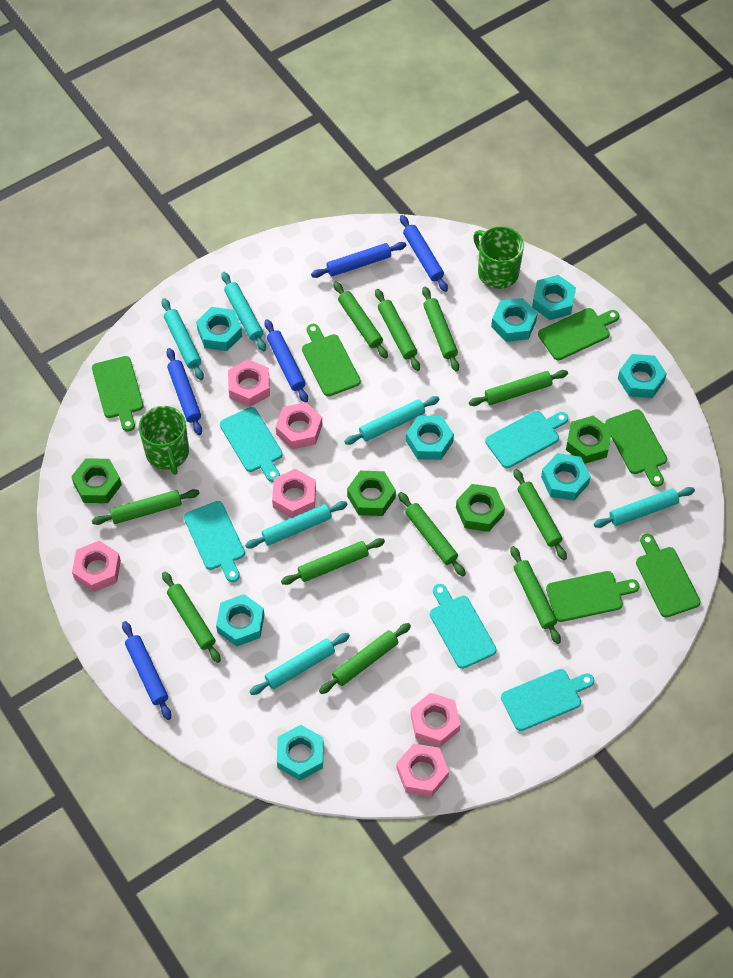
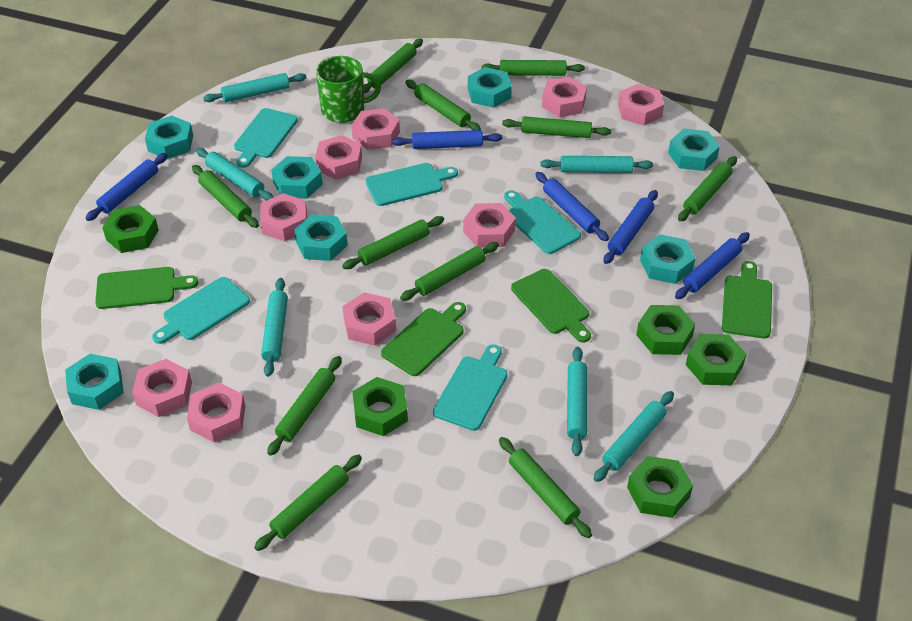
green cutting board: [92,356,144,432] [302,324,361,397] [538,308,619,360] [546,571,640,622] [605,409,667,487] [636,533,701,618] = 6 -> [95,267,198,309] [381,302,466,376] [511,269,591,342] [722,261,772,339] = 4
green mug: [139,406,189,475] [473,226,524,289] = 2 -> [316,56,381,123] = 1
green nut: [71,458,122,503] [347,471,396,516] [456,484,505,532] [566,416,612,464] = 4 -> [102,205,159,253] [352,377,408,436] [627,456,693,518] [636,305,695,355] [686,334,746,385] = 5
pink nut: [72,541,121,592] [228,359,270,407] [272,469,316,518] [276,402,322,450] [396,743,449,797] [411,693,460,747] = 6 -> [132,359,192,417] [187,383,246,442] [260,193,307,241] [315,135,362,180] [342,292,396,345] [352,108,400,150] [463,203,516,248] [542,77,587,117] [618,84,664,126] = 9
turquoise nut: [196,307,242,351] [216,594,264,647] [277,725,324,780] [406,416,454,460] [491,298,537,342] [532,275,576,320] [541,453,591,501] [618,354,667,398] = 8 -> [65,354,124,410] [145,115,193,159] [271,156,323,199] [294,215,348,261] [468,67,512,108] [640,234,695,284] [668,128,720,171] = 7

